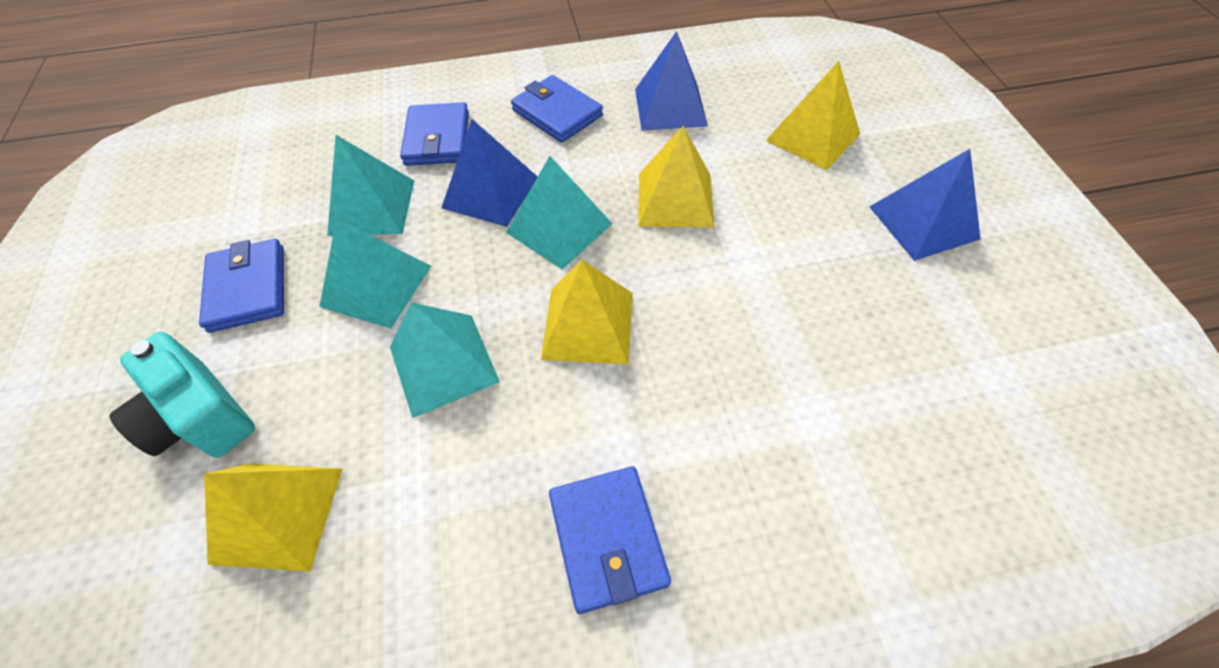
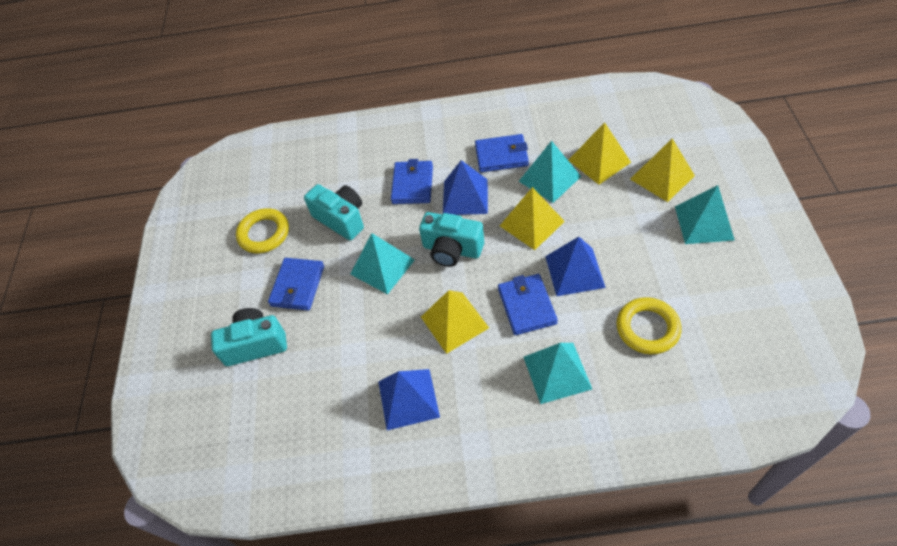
turquoise camera: [109,332,255,458] = 1 -> [211,308,287,366] [304,184,364,241] [419,212,484,267] = 3
yellow ring: none = 0 -> [236,208,289,253] [616,297,681,354] = 2

